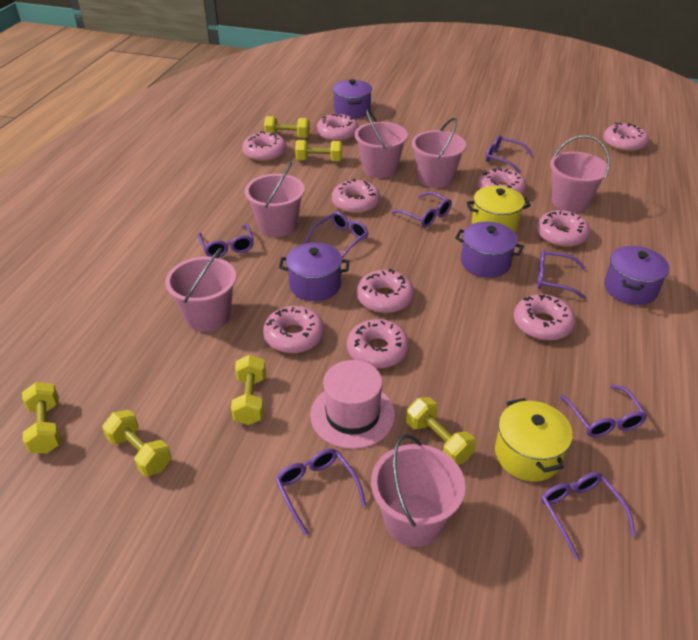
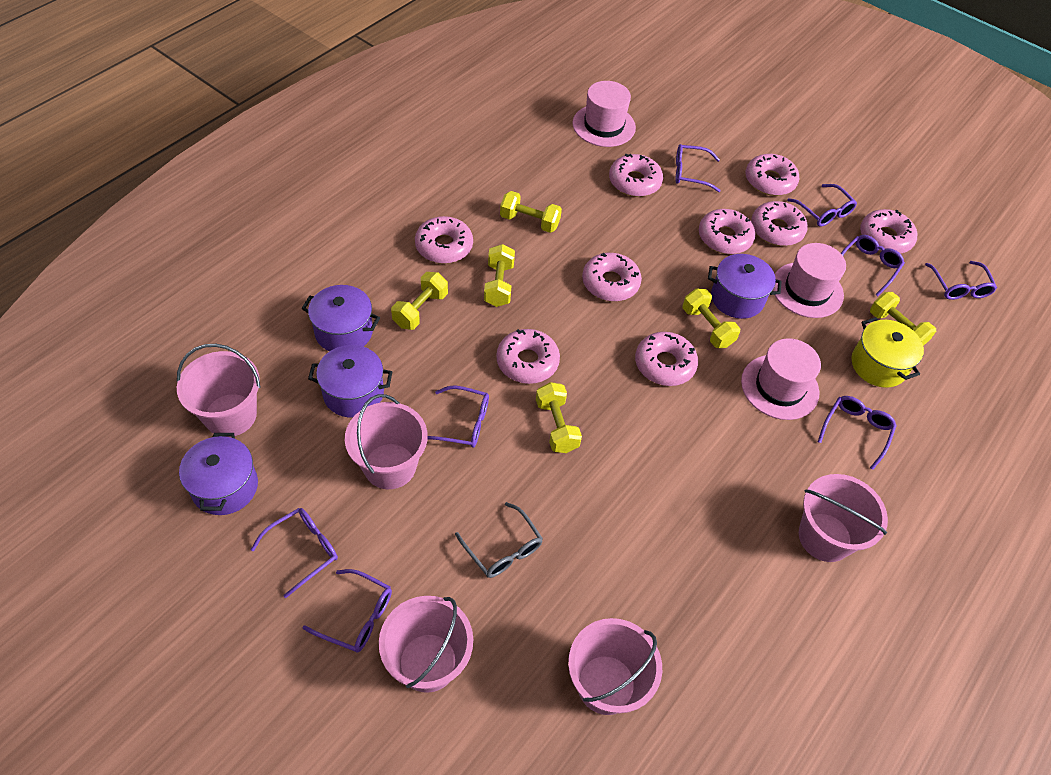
grey glasses: none = 0 -> [455,502,543,578] = 1
pink bucket: [165,248,236,332] [245,162,305,237] [355,109,408,178] [371,434,465,547] [412,118,466,188] [550,135,610,212] = 6 -> [177,344,260,436] [345,394,428,489] [379,596,473,693] [568,618,662,715] [799,474,888,562] = 5
pink donut: [242,131,287,162] [263,306,324,353] [316,114,359,141] [332,179,380,214] [347,319,409,368] [356,269,414,313] [478,168,526,195] [514,294,576,341] [536,210,590,247] [603,123,649,152] = 10 -> [415,216,473,264] [496,329,560,384] [582,253,642,301] [609,154,663,197] [635,332,698,386] [699,209,755,254] [746,154,799,196] [751,201,808,246] [860,209,917,254] = 9
pink hat: [310,360,395,449] = 1 -> [572,81,636,147] [741,338,821,420] [773,243,846,318] = 3
yellow pot: [466,186,531,233] [495,398,573,482] = 2 -> [852,317,924,388] = 1

